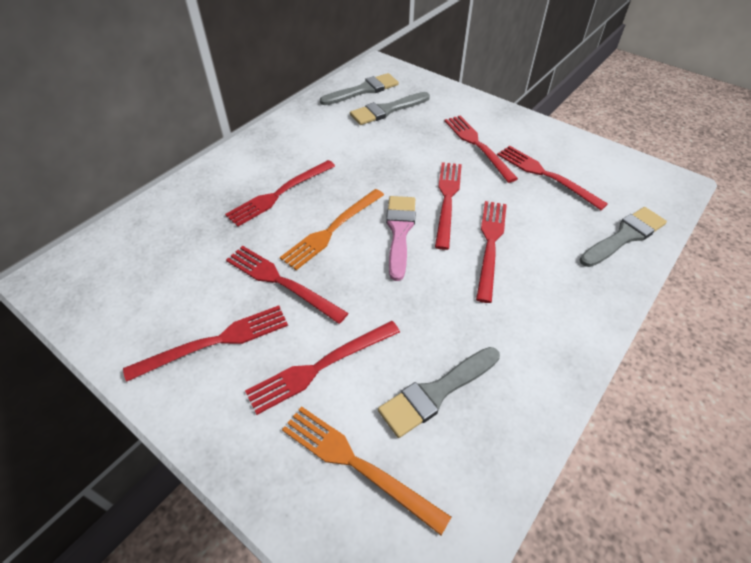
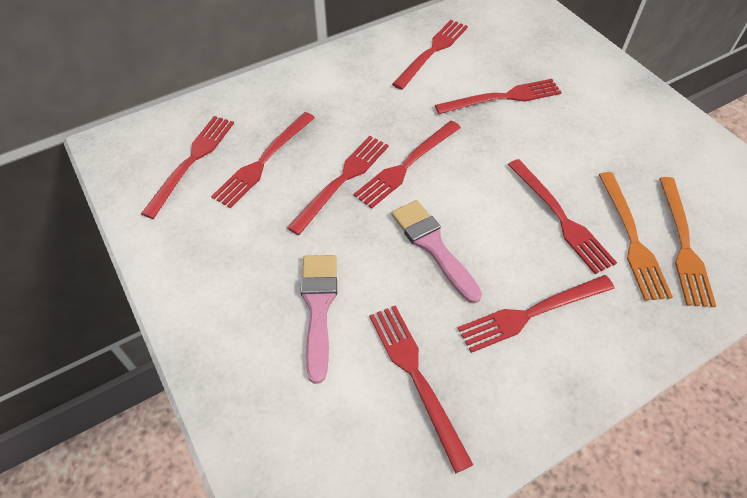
grey brush: [320,73,399,105] [350,92,430,125] [378,347,500,438] [580,207,667,267] = 4 -> none = 0
pink brush: [386,196,415,281] = 1 -> [300,255,337,384] [391,200,482,304] = 2
red fork: [123,305,288,382] [225,160,335,227] [226,246,348,324] [245,321,400,415] [435,162,462,250] [444,116,518,183] [476,201,507,303] [497,146,608,210] = 8 -> [141,116,234,219] [211,112,315,208] [287,136,389,235] [354,121,461,209] [370,305,473,474] [392,20,468,90] [435,79,562,114] [458,275,615,353] [508,159,617,274] = 9

